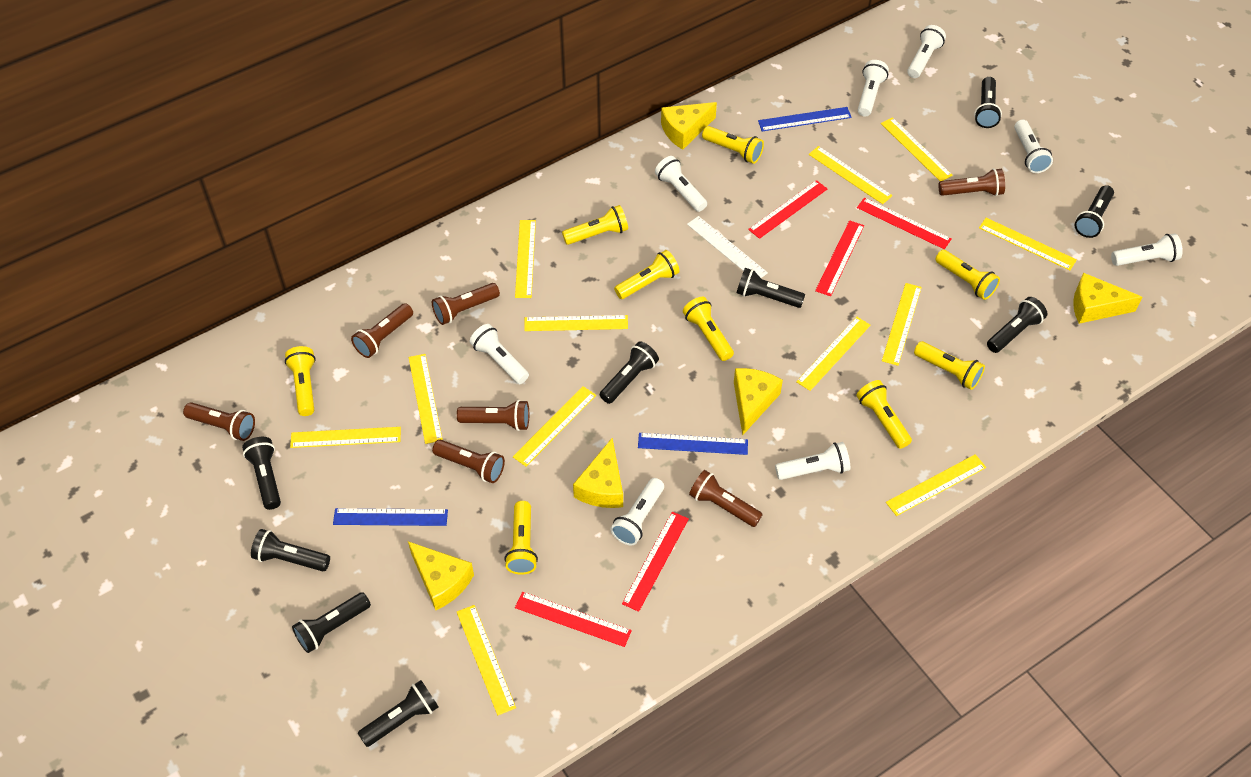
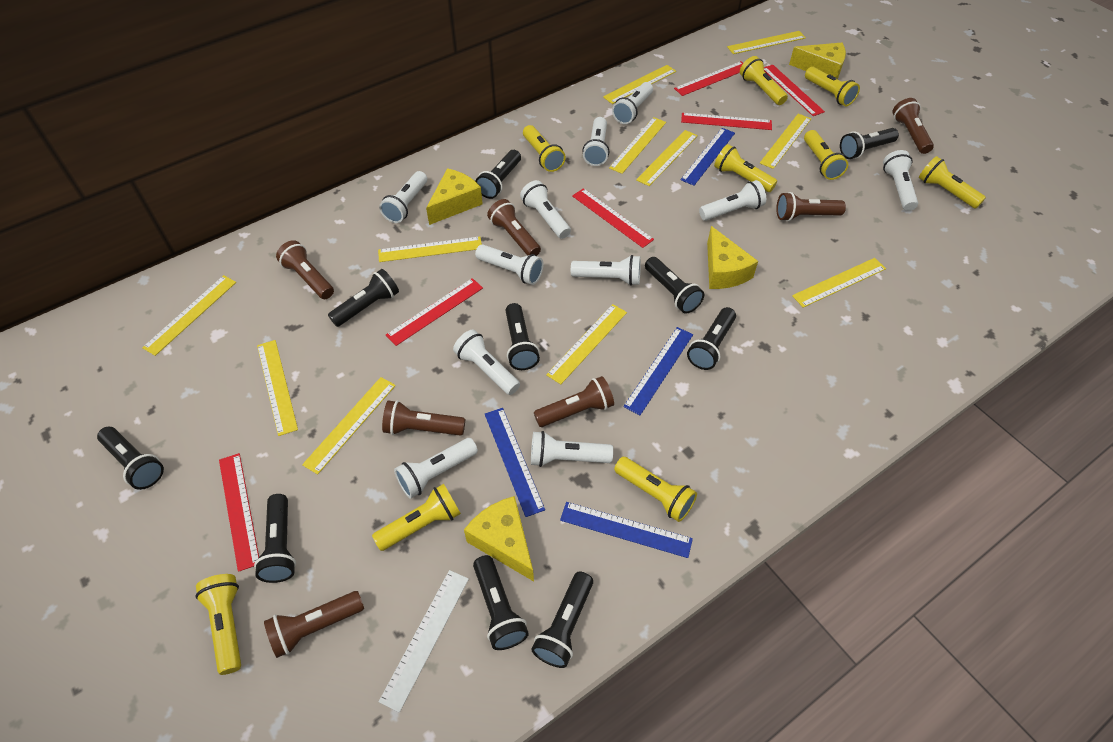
black flashlight: [242,437,281,510] [251,529,330,571] [292,592,371,653] [358,680,439,747] [600,341,659,404] [737,268,805,308] [974,77,1002,128] [987,297,1047,353] [1075,185,1114,238] = 9 -> [97,427,164,490] [254,494,296,583] [328,269,399,327] [473,555,529,650] [476,150,521,199] [505,303,540,370] [531,571,593,668] [645,257,704,313] [687,307,736,370] [840,128,899,159] = 10
blue ruler: [333,508,448,526] [638,433,748,455] [758,107,852,131] = 3 -> [485,408,545,517] [560,502,693,558] [623,327,693,415] [681,128,735,186] = 4
red ruler: [515,592,632,647] [622,512,689,612] [748,180,827,239] [815,220,864,296] [857,198,952,249] = 5 -> [219,453,259,572] [386,278,483,346] [572,188,654,248] [674,61,743,96] [681,113,772,130] [764,65,825,116] = 6
white flashlight: [470,324,529,384] [611,478,664,546] [655,156,707,212] [775,442,850,480] [858,60,889,116] [907,25,946,78] [1014,120,1053,173] [1111,233,1183,266] = 8 -> [379,171,427,223] [394,438,478,499] [453,330,520,395] [475,244,544,285] [520,180,571,239] [531,431,613,467] [571,255,641,286] [582,117,609,166] [612,82,653,124] [699,180,766,221] [883,150,918,211] = 11
yellow cheese: [408,541,474,610] [573,438,623,508] [661,102,717,150] [734,368,783,435] [1073,273,1142,324] = 5 -> [426,168,483,225] [464,496,534,581] [707,226,758,289] [789,43,846,79] = 4
yellow ruler: [290,427,401,448] [409,354,443,444] [457,605,516,715] [513,386,596,466] [515,220,536,298] [524,315,628,331] [796,317,870,391] [808,146,893,204] [881,117,953,181] [882,283,922,366] [886,454,986,516] [979,218,1077,270] = 12 -> [142,275,236,356] [257,340,298,436] [302,377,396,475] [378,236,482,262] [546,304,627,384] [603,65,676,104] [609,117,666,174] [636,130,698,186] [727,31,806,54] [760,114,811,169] [792,258,886,308] = 11

